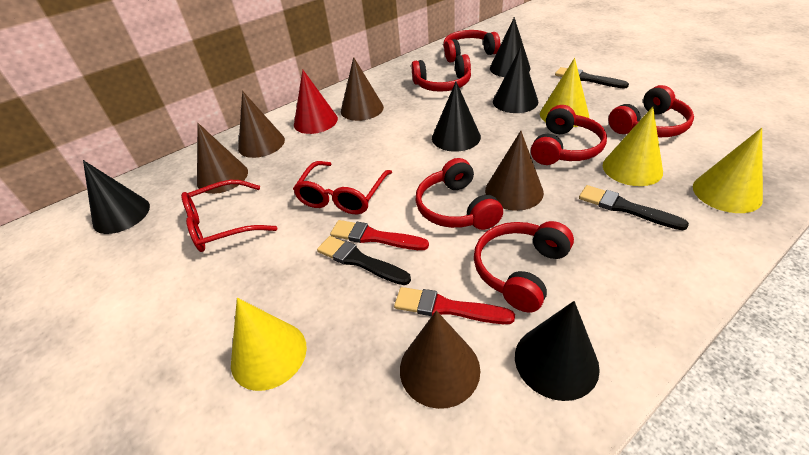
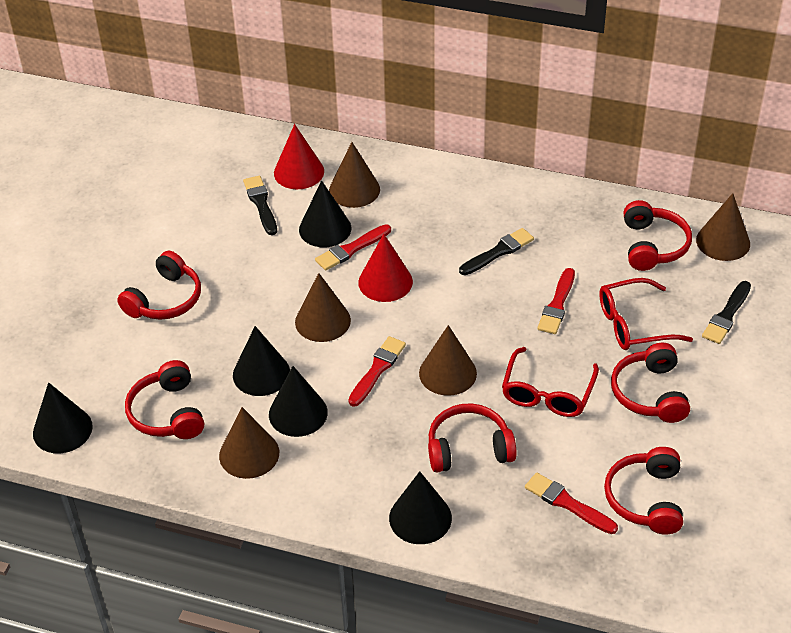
red brush: [330,220,429,250] [394,287,515,324] = 2 -> [315,224,391,271] [348,336,406,407] [525,472,618,534] [537,268,575,334] = 4
red cone: [294,69,338,134] = 1 -> [274,124,324,189] [358,234,413,302] = 2
yellow cone: [231,298,307,391] [540,58,589,127] [603,107,663,186] [693,128,763,213] = 4 -> none = 0

